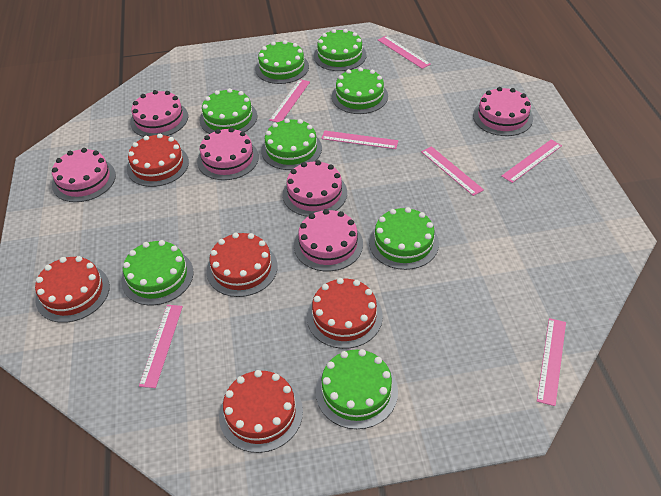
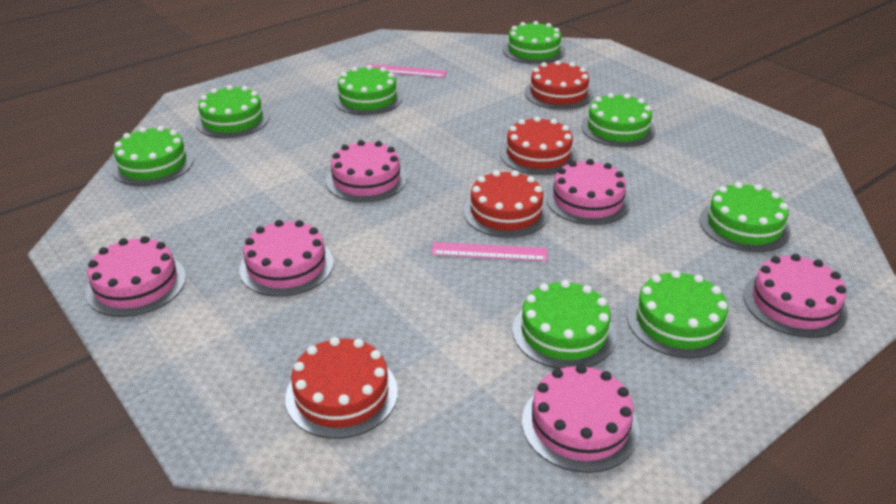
pink ruler: [139,305,183,388] [269,79,310,122] [321,130,398,149] [378,36,431,69] [421,146,484,196] [502,139,562,183] [537,318,566,406] = 7 -> [365,64,447,78] [431,242,547,261] = 2
red cake: [35,256,110,323] [127,134,189,187] [206,233,278,297] [219,370,303,453] [307,278,383,349] = 5 -> [285,337,398,439] [463,170,549,238] [500,116,577,175] [524,60,593,110] = 4

